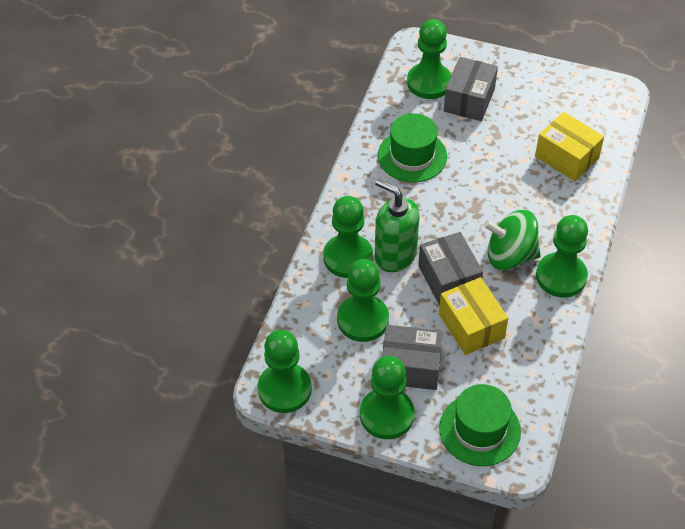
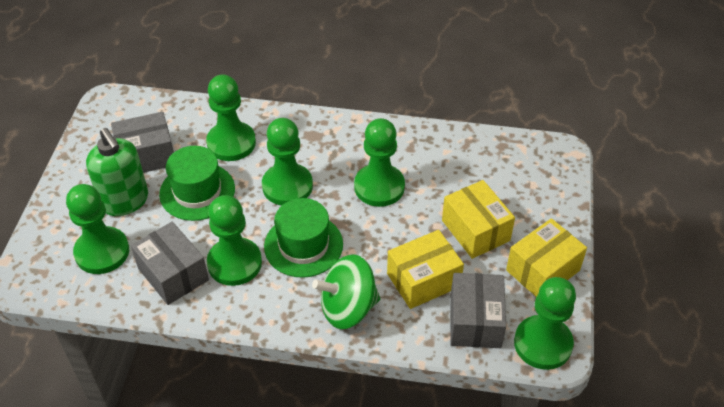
yellow box: [439,277,508,355] [535,112,604,181] = 2 -> [387,230,464,309] [442,180,515,259] [506,218,587,297] = 3

